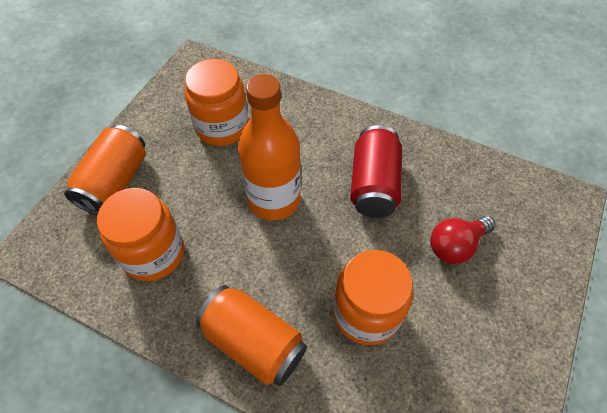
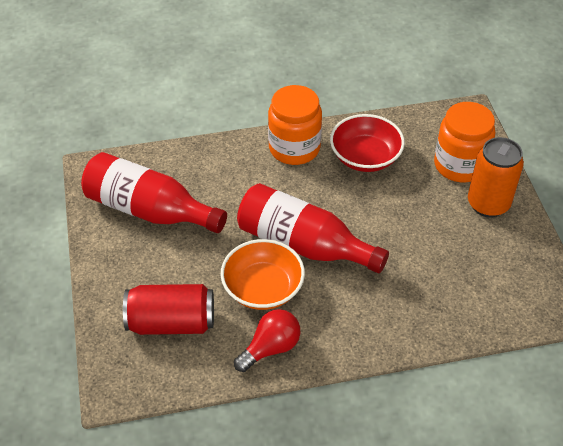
orange bottle: [238,74,301,221] = 1 -> none = 0
orange bowl: none = 0 -> [221,239,305,310] = 1
orange can: [64,125,146,215] [196,285,307,386] = 2 -> [468,137,524,217] = 1
orange jar: [97,188,184,281] [185,59,249,146] [333,250,413,345] = 3 -> [268,85,322,165] [434,102,495,183] = 2
red bottle: none = 0 -> [81,152,227,233] [237,183,389,273] = 2
red bowl: none = 0 -> [330,114,405,172] = 1

